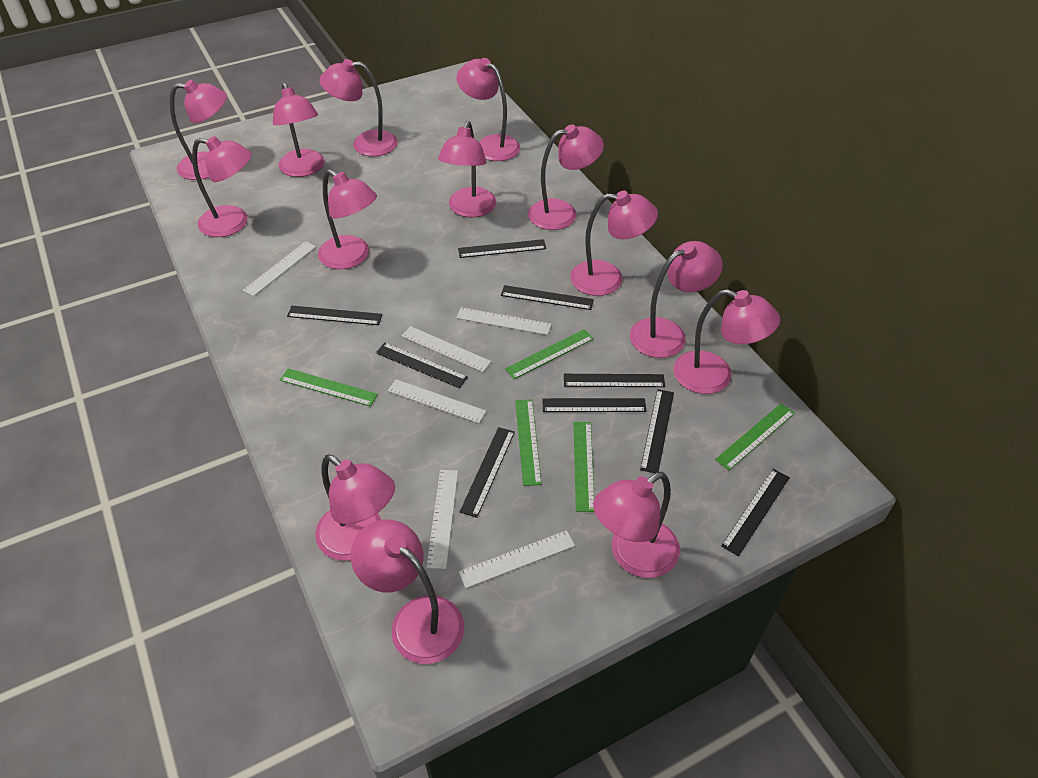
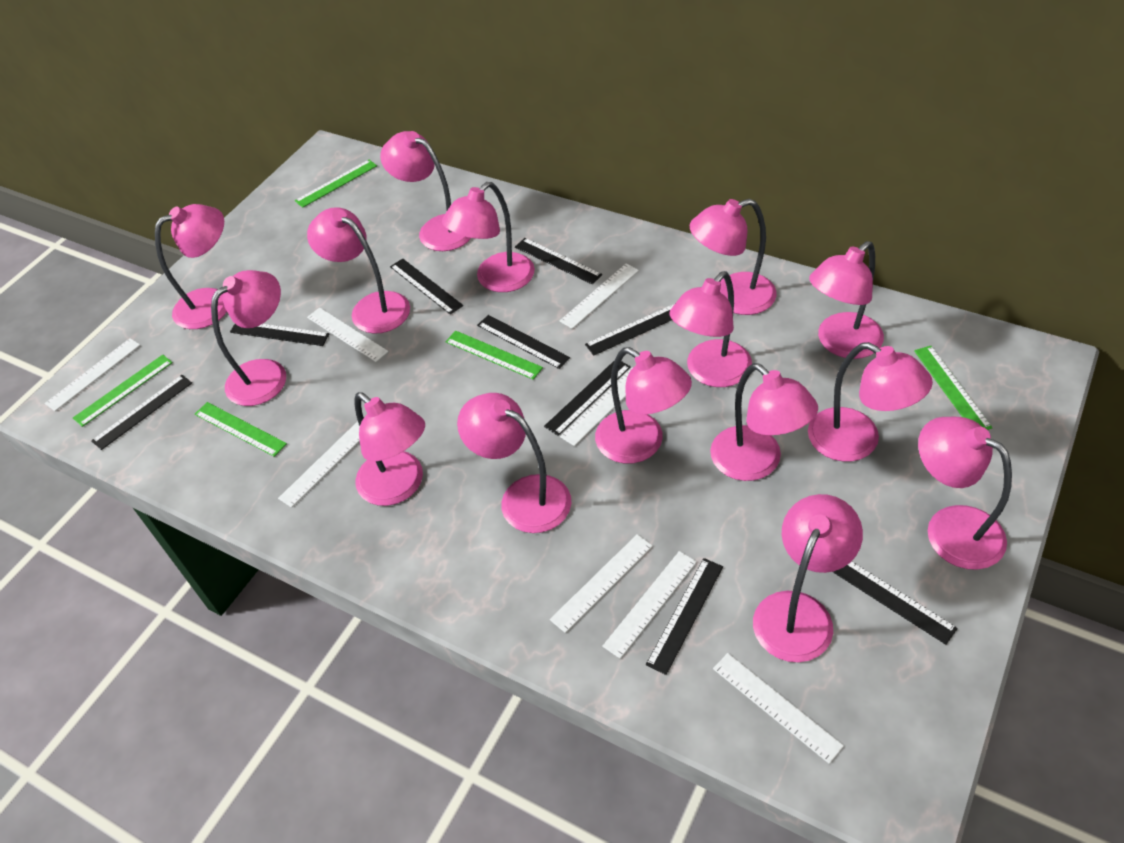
pink lamp: [170,80,227,180] [192,136,252,237] [273,83,325,177] [315,455,395,561] [318,170,377,269] [319,59,398,156] [351,519,465,664] [438,121,496,218] [456,58,520,161] [528,124,604,230] [570,191,658,296] [593,472,680,578] [630,241,723,358] [673,289,780,394] = 14 -> [155,204,227,329] [211,270,286,406] [307,207,410,334] [355,392,425,506] [380,131,471,251] [442,182,535,292] [457,393,571,533] [595,347,692,464] [670,271,752,387] [689,199,777,315] [710,363,818,481] [753,494,863,662] [808,342,933,462] [809,241,884,359] [918,417,1012,570] = 15
white ruler: [243,241,316,297] [388,379,486,423] [402,326,491,372] [426,470,458,569] [456,307,551,335] [459,530,575,588] = 6 -> [45,338,140,411] [278,421,360,508] [307,308,388,362] [550,534,653,633] [560,264,639,329] [560,367,633,446] [602,551,697,659] [713,653,844,764] = 8

